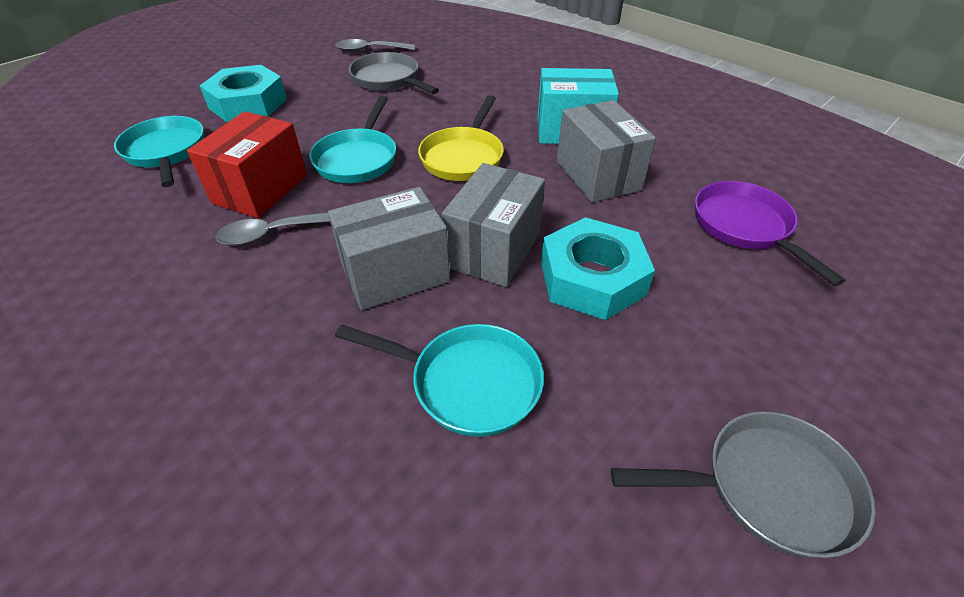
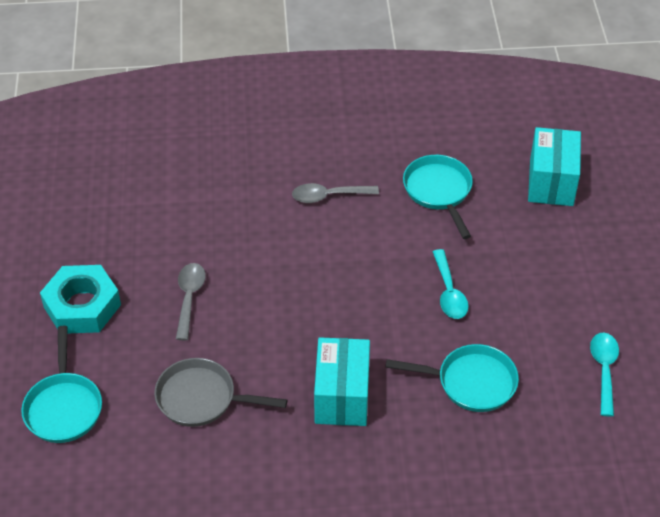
grey box: [328,187,450,310] [442,163,545,287] [557,100,656,203] = 3 -> none = 0
grey pan: [349,52,439,94] [611,411,876,558] = 2 -> [154,358,287,427] = 1
purple pan: [695,181,845,286] = 1 -> none = 0
red box: [187,111,307,218] = 1 -> none = 0
turquoise box: [537,68,619,144] = 1 -> [314,337,370,426] [528,127,581,206] = 2
turquoise nut: [200,65,287,122] [541,217,655,320] = 2 -> [40,265,121,333] = 1
turquoise spoon: none = 0 -> [433,249,469,319] [590,333,619,417] = 2
yellow pan: [418,95,504,181] = 1 -> none = 0

